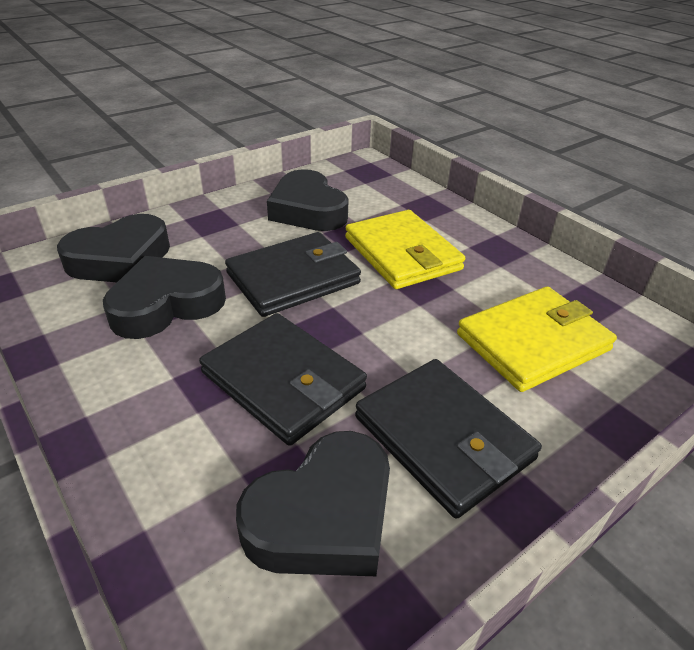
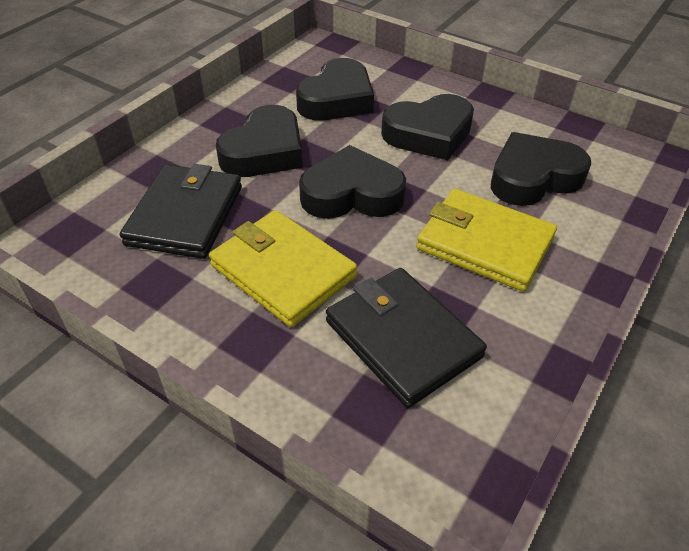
black heart: [57,214,170,282] [103,256,226,339] [236,431,390,576] [267,169,349,231] = 4 -> [216,105,303,177] [296,58,374,121] [299,145,406,219] [381,94,474,160] [491,132,591,206] = 5
black wallet: [199,313,367,446] [225,232,361,317] [355,359,542,519] = 3 -> [120,164,242,259] [326,268,487,408] = 2

